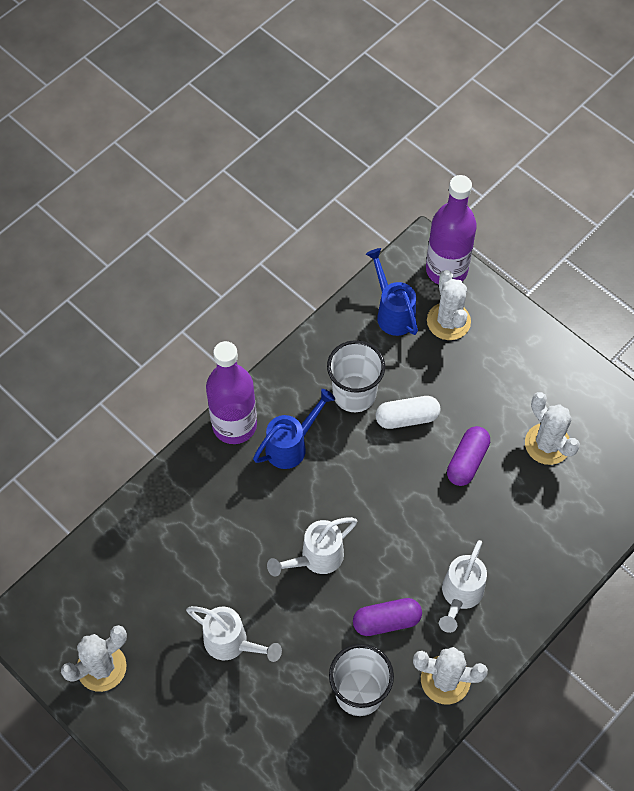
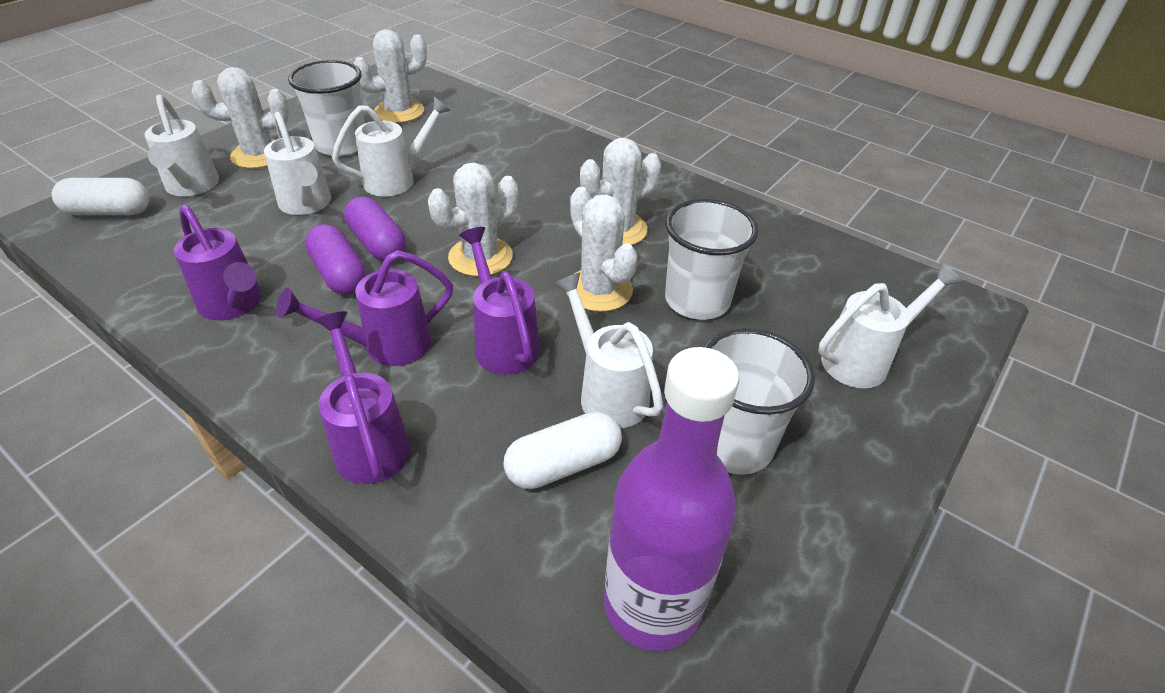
blue watering can: [253,389,335,469] [366,248,418,336] = 2 -> none = 0
purple bottle: [206,341,257,444] [426,175,477,285] = 2 -> [604,347,739,651] = 1
purple watering can: none = 0 -> [174,205,262,320] [276,250,453,366] [315,311,411,484] [459,227,540,375] = 4
white cactus: [61,625,127,692] [413,647,488,704] [427,270,471,340] [525,392,580,465] = 4 -> [191,67,289,169] [354,29,427,123] [428,162,518,277] [567,187,638,312] [580,138,661,245] = 5
white capsule: [376,396,440,429] = 1 -> [52,178,150,215] [503,412,622,489] = 2
white cup: [327,340,385,412] [329,644,394,716] = 2 -> [288,60,365,156] [665,199,758,320] [704,328,815,475] = 3
white watering can: [186,606,282,662] [267,517,357,576] [439,540,487,633] = 3 -> [145,94,219,196] [264,112,331,215] [332,96,451,196] [554,272,663,429] [818,263,963,388] = 5

